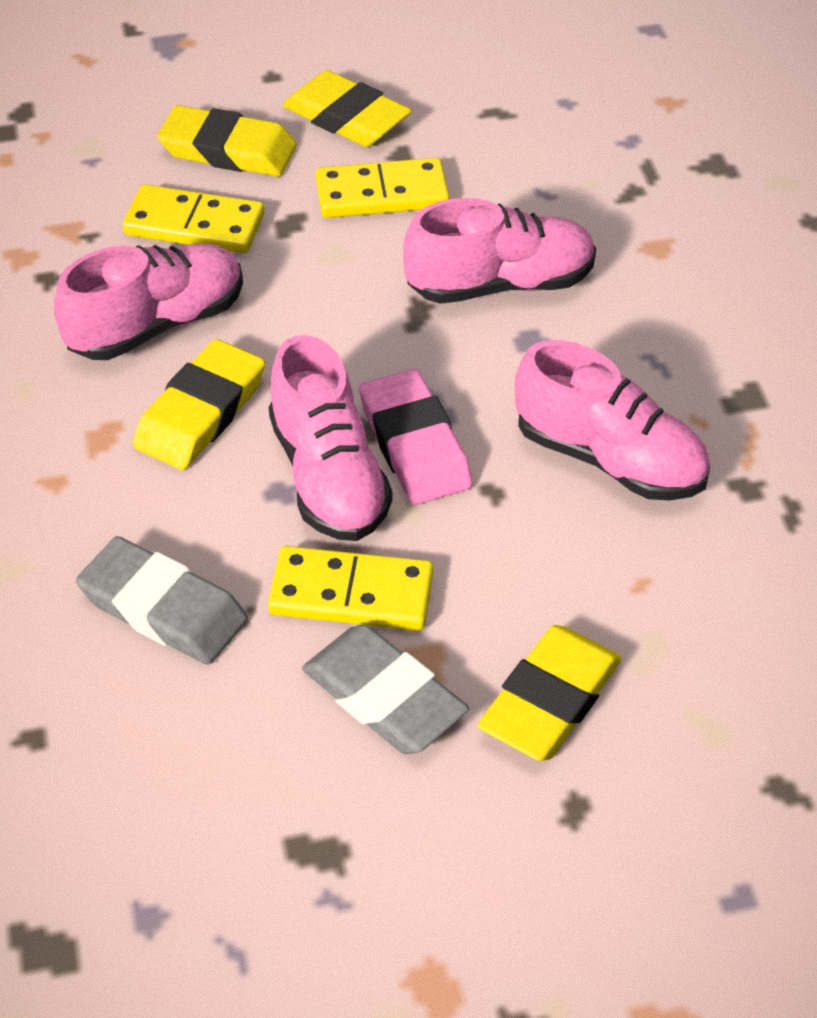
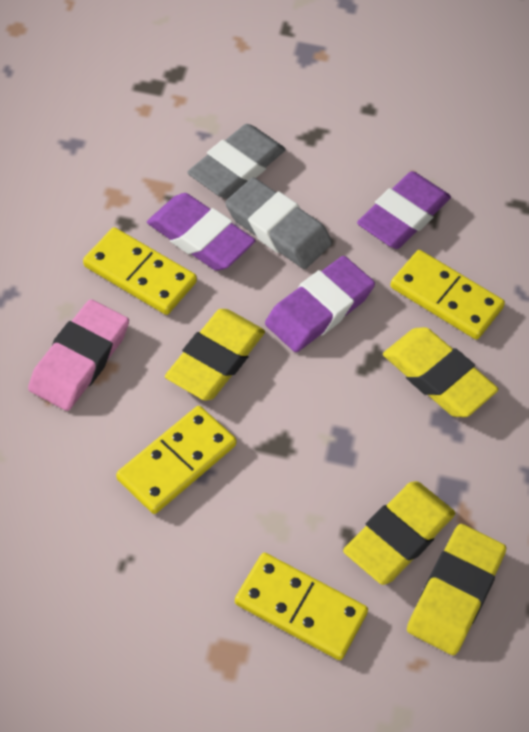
pink shoe: [54,243,243,360] [269,335,392,541] [403,198,596,304] [515,340,710,501] = 4 -> none = 0
purple eraser: none = 0 -> [147,193,255,271] [265,256,375,352] [357,171,451,249] = 3
yellow domino: [122,184,264,253] [268,546,433,630] [316,158,450,218] = 3 -> [83,227,197,315] [116,406,237,514] [235,553,368,660] [390,250,505,340] = 4

